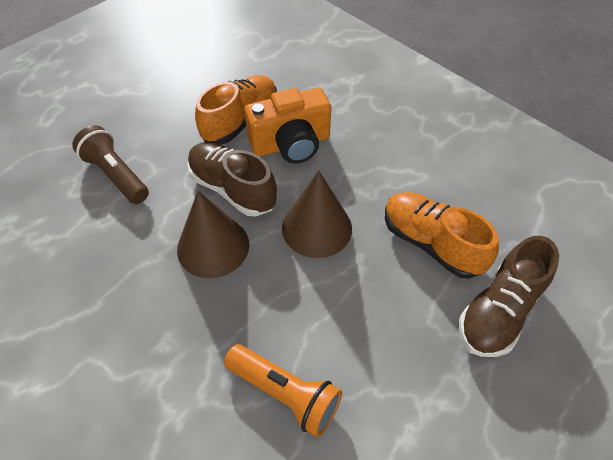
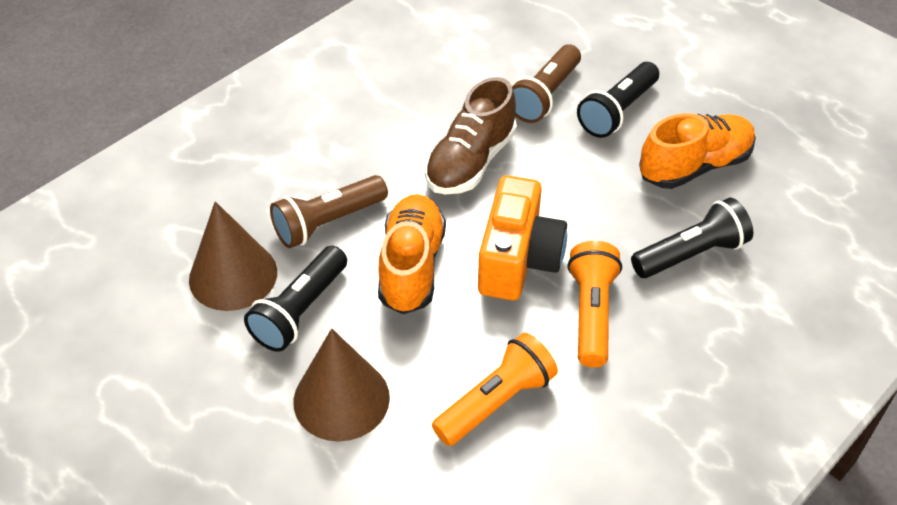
black flashlight: none = 0 -> [244,246,347,352] [577,62,659,138] [631,198,753,278] = 3
brown flashlight: [72,125,149,204] = 1 -> [270,175,388,248] [512,44,581,123] = 2
brown shoe: [187,142,277,216] [459,236,559,357] = 2 -> [425,77,517,195] = 1
orange flashlight: [224,344,342,437] = 1 -> [432,333,558,446] [567,241,622,368] = 2

